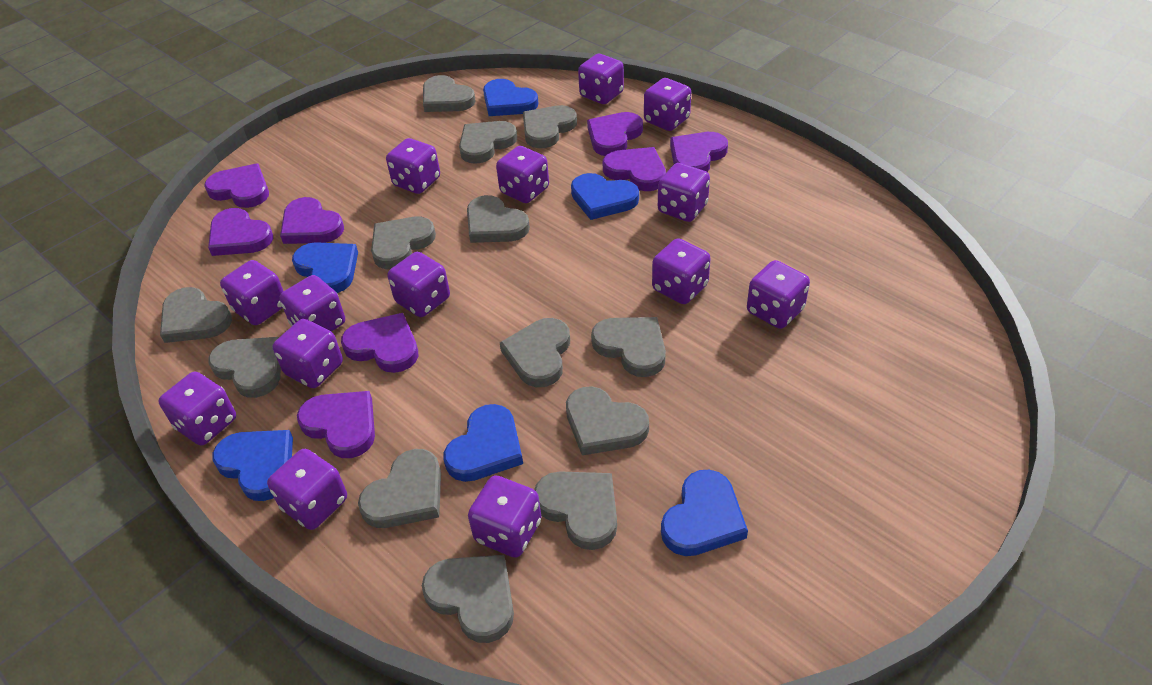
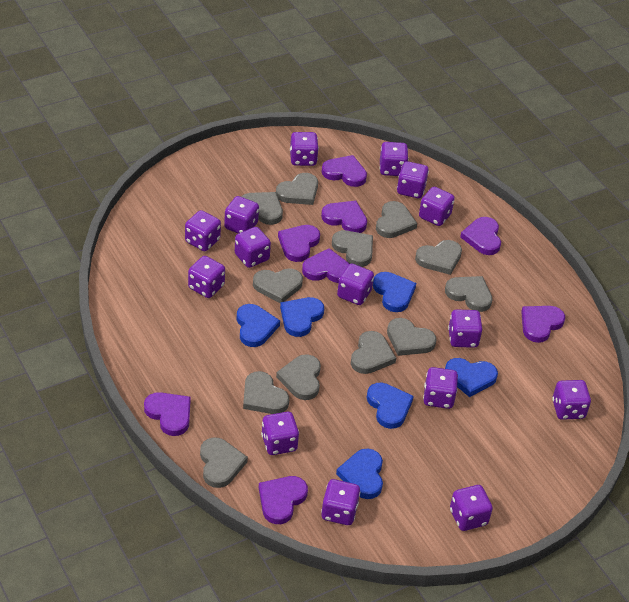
grey heart: [160,287,232,343] [208,337,281,398] [358,449,441,528] [371,217,436,269] [422,555,514,643] [423,75,476,112] [459,121,517,164] [467,195,530,243] [500,318,570,387] [523,105,577,148] [534,471,617,550] [566,386,649,455] [591,317,666,377] = 13 -> [200,437,248,488] [241,192,283,225] [243,371,289,414] [253,268,303,304] [276,173,318,205] [276,354,321,400] [332,230,373,267] [351,331,396,374] [376,201,417,238] [387,318,436,356] [415,240,462,275] [445,276,493,312] = 12
purple dice: [158,372,236,445] [220,260,283,325] [267,449,347,530] [272,319,343,388] [280,275,345,332] [386,138,440,194] [388,252,450,317] [468,475,542,558] [496,146,549,203] [578,54,624,104] [644,78,691,131] [652,238,711,304] [658,163,710,222] [747,260,810,329] = 14 -> [185,210,221,251] [188,256,225,298] [224,196,259,233] [235,227,271,268] [261,412,299,455] [290,132,319,166] [321,479,360,525] [337,263,374,305] [380,142,409,176] [397,161,429,198] [419,187,455,226] [423,367,458,409] [448,309,482,348] [450,485,493,531] [552,380,591,420] = 15

